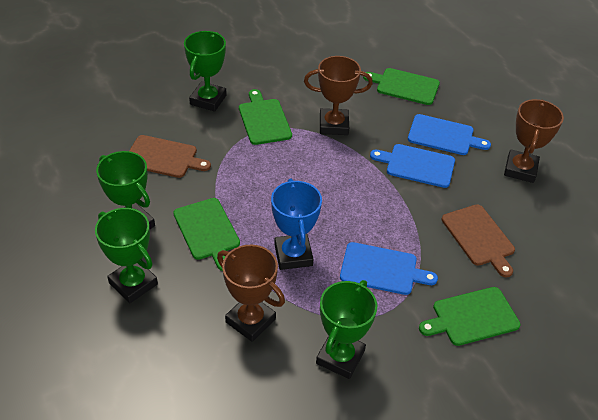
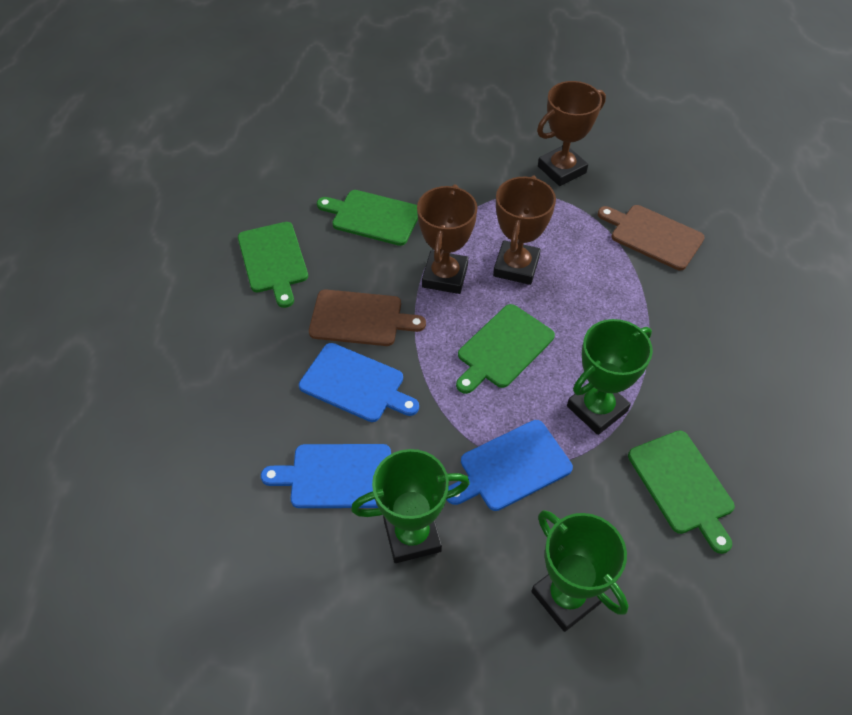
blue trophy: [271,179,322,270] = 1 -> none = 0
green trophy: [95,208,158,303] [96,151,155,229] [184,31,227,112] [316,280,377,379] = 4 -> [351,449,470,563] [531,510,629,632] [567,319,653,435] = 3

